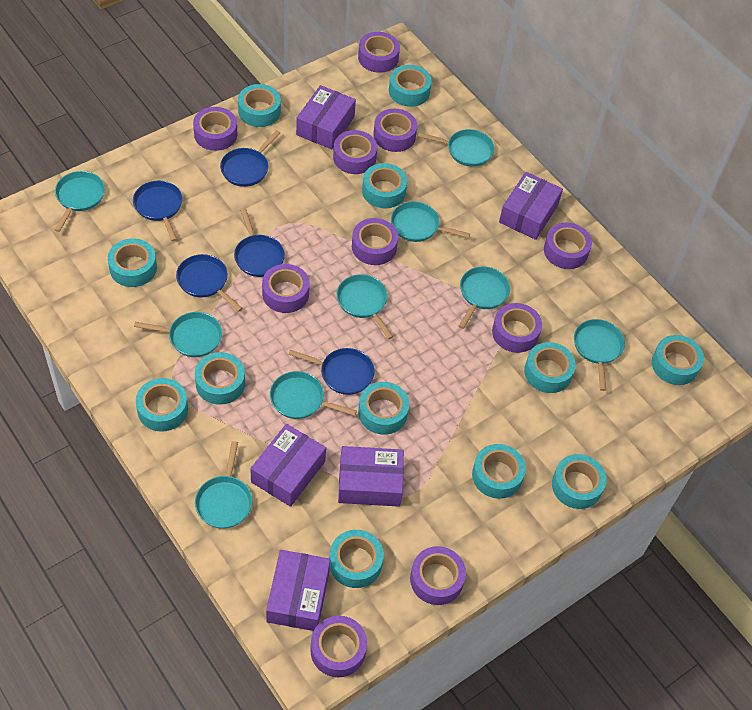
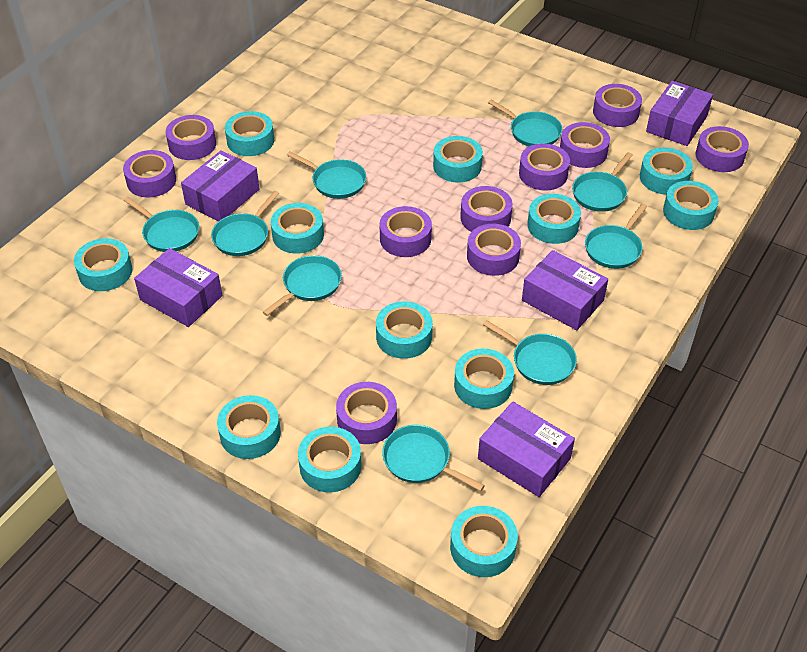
blue pan: [133,181,183,241] [176,254,243,312] [220,130,280,187] [234,208,285,277] [288,348,375,395] = 5 -> none = 0

